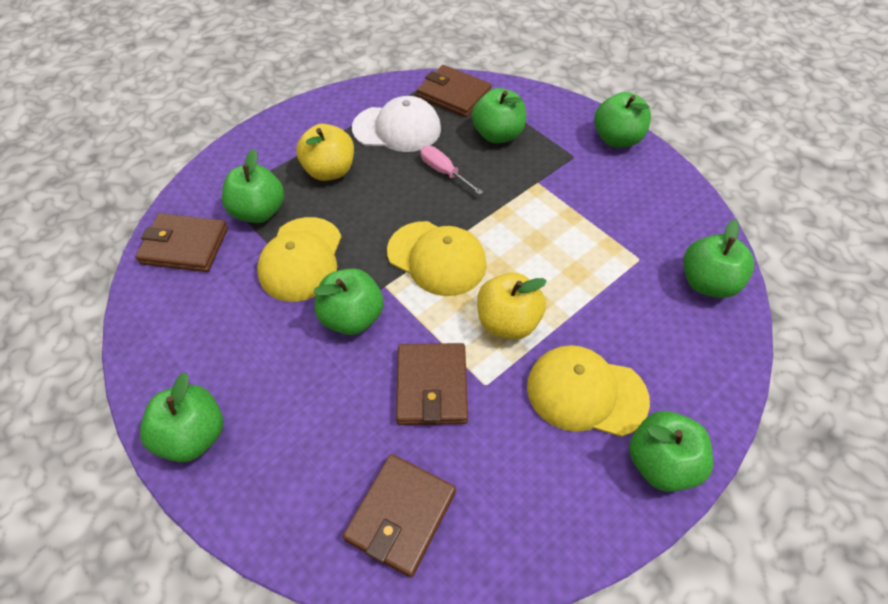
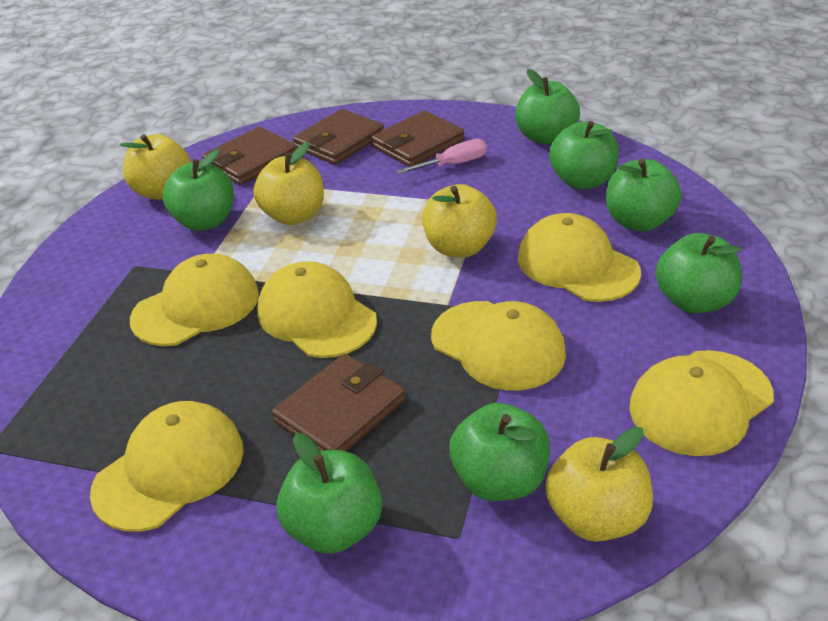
white cap: [352,96,441,152] = 1 -> none = 0
yellow apple: [296,124,354,181] [477,272,547,339] = 2 -> [120,134,191,200] [253,142,324,225] [422,184,497,257] [545,427,653,542] = 4
yellow cap: [257,217,341,302] [387,221,487,296] [527,345,650,437] = 3 -> [90,401,244,532] [130,253,259,346] [257,261,377,358] [431,301,566,390] [518,213,641,302] [629,350,774,456] = 6

